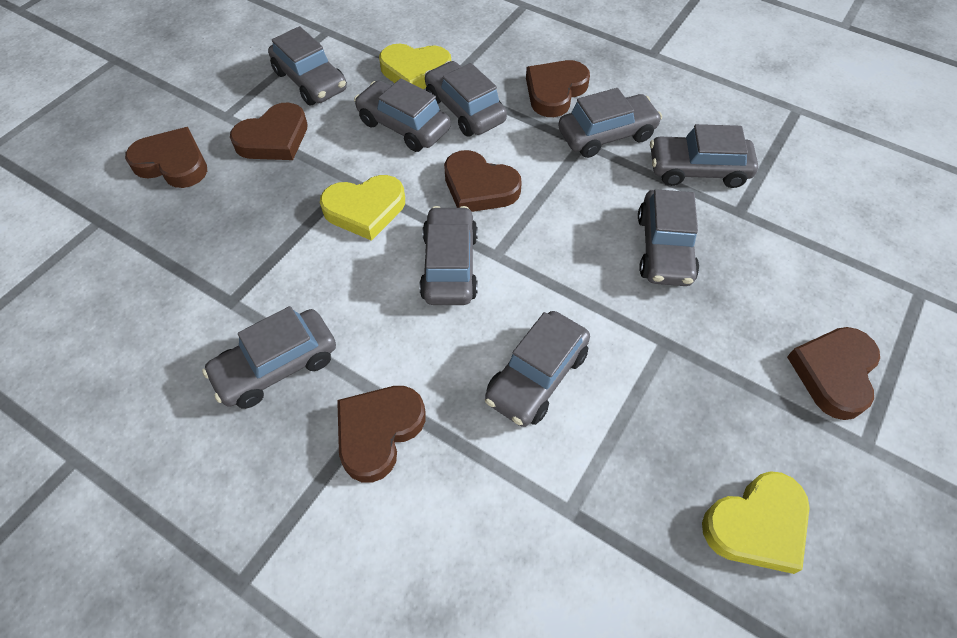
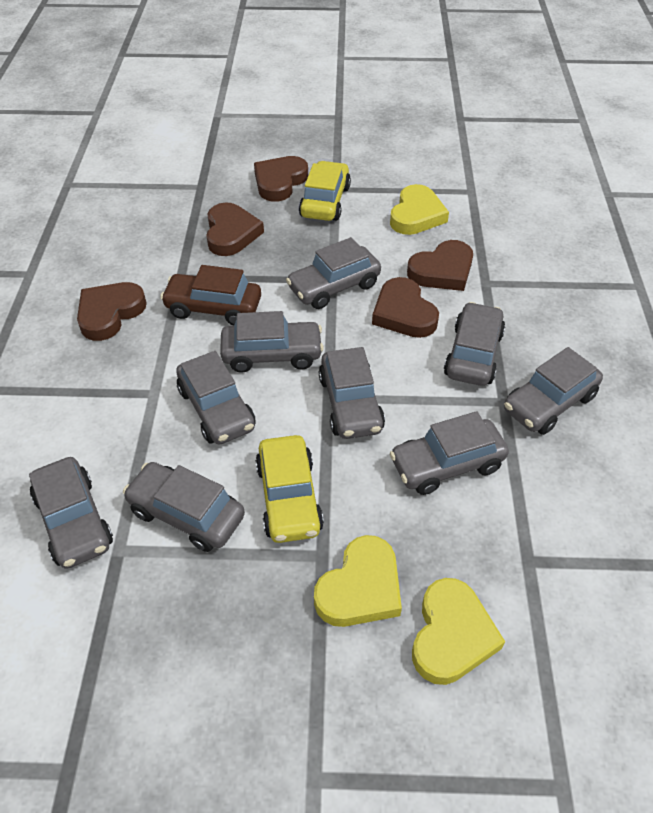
brown car: none = 0 -> [160,265,261,326] = 1
brown heart: [125,127,207,188] [230,103,308,160] [337,386,426,482] [444,150,522,212] [526,60,590,117] [787,327,880,420] = 6 -> [77,282,147,341] [206,202,264,256] [254,156,308,202] [372,277,439,338] [407,240,473,291] = 5
yellow car: none = 0 -> [255,435,324,543] [299,161,351,221] = 2

